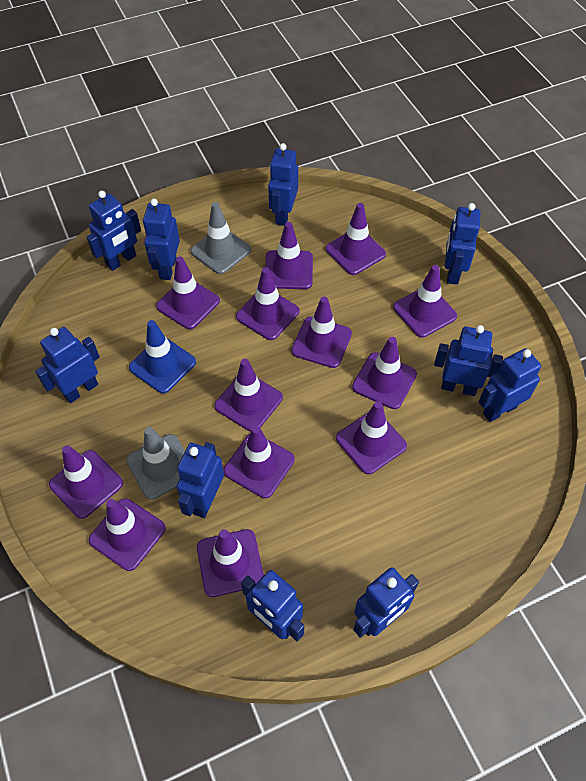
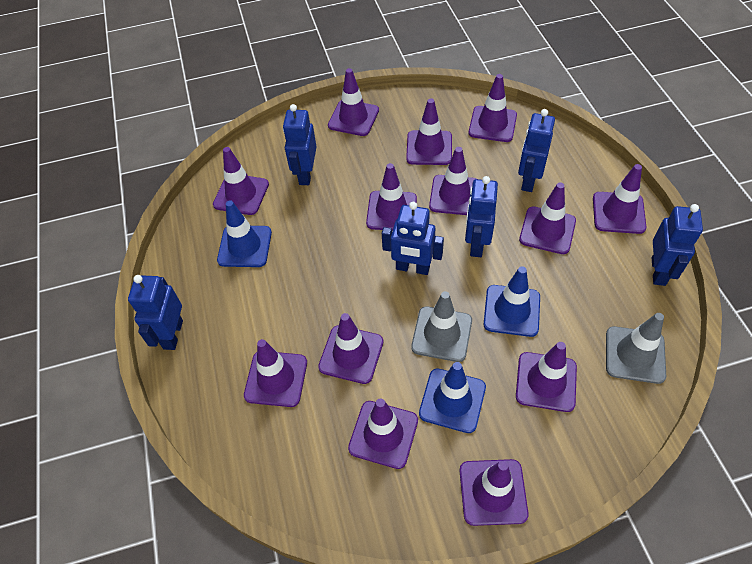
blue robot: [35,327,100,403] [87,191,141,271] [143,199,180,280] [177,442,224,518] [241,570,304,641] [268,143,298,226] [354,567,419,638] [434,325,503,396] [445,203,481,285] [479,348,541,422] = 10 -> [128,275,183,350] [283,104,317,185] [382,202,444,275] [465,176,498,257] [518,109,555,192] [652,204,703,286] = 6
blue traffic cone: [129,320,196,394] = 1 -> [217,201,272,267] [419,362,486,433] [484,266,540,337] = 3

